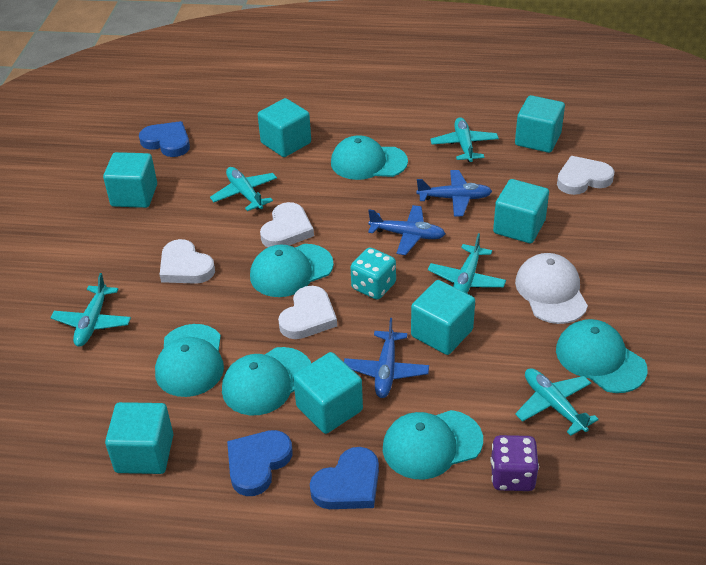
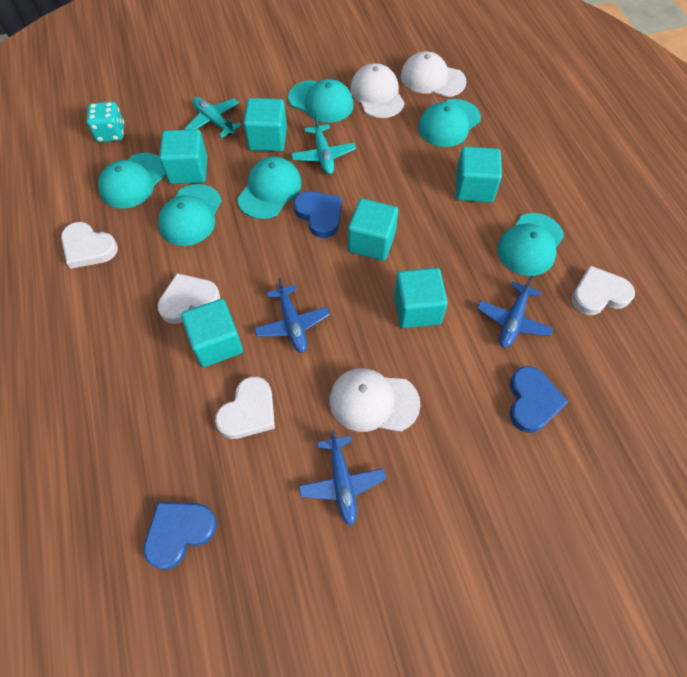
purple dice: [490,435,539,491] = 1 -> none = 0
turquoise cube: [103,152,157,208] [105,402,173,474] [258,98,311,157] [293,352,363,434] [411,280,475,355] [493,179,549,243] [515,95,565,153] = 7 -> [159,129,207,184] [181,299,243,367] [243,98,287,151] [348,198,398,261] [394,268,448,328] [456,146,502,202] = 6
turquoise plane: [51,273,131,347] [210,167,277,211] [428,233,506,293] [430,117,499,162] [515,368,599,436] = 5 -> [185,97,242,138] [291,114,356,175] = 2
white cap: [515,253,588,324] = 1 -> [329,368,420,432] [350,63,405,118] [401,51,467,97] = 3

